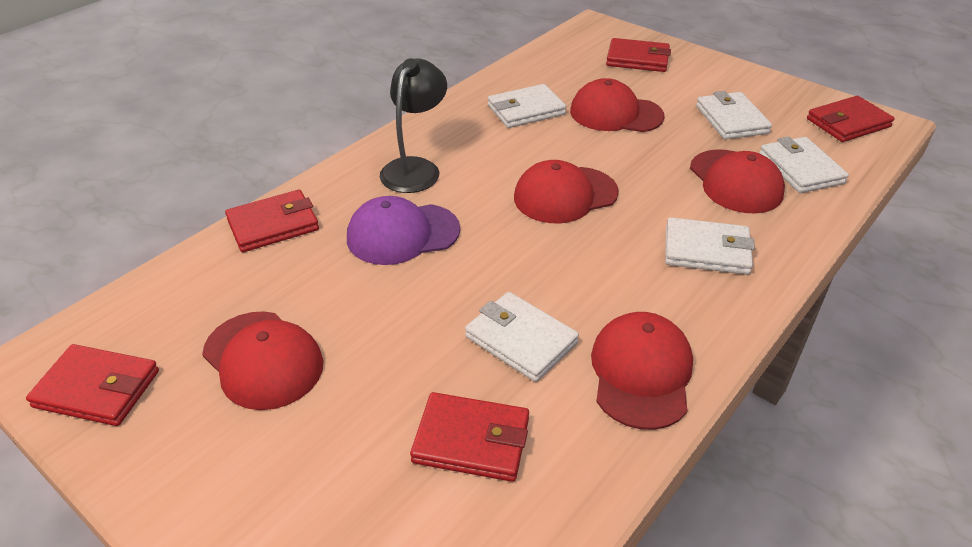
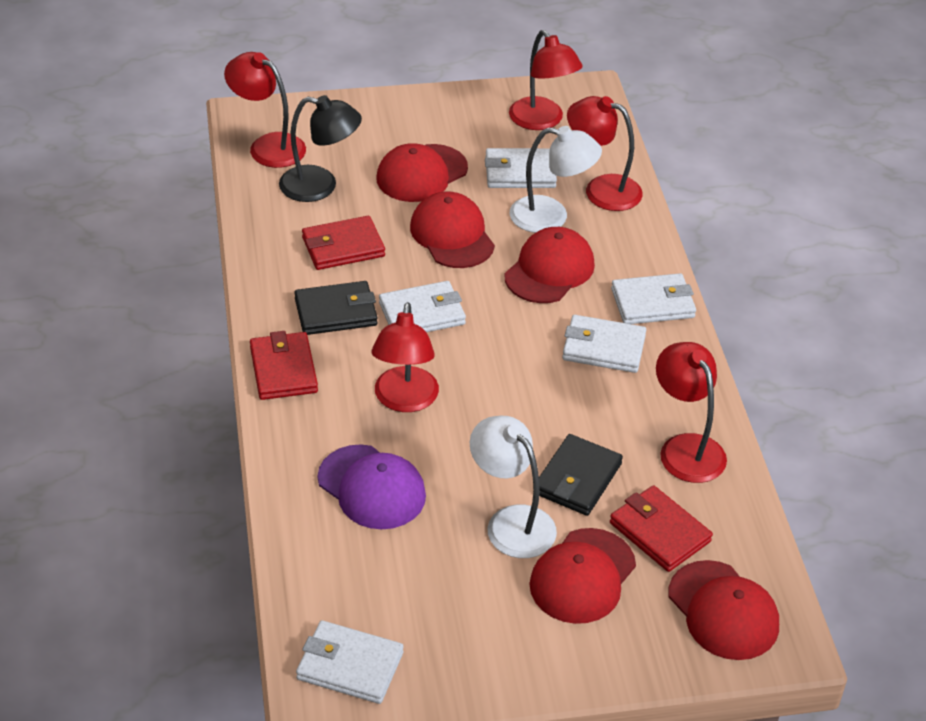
black wallet: none = 0 -> [294,281,377,335] [539,434,623,516] = 2
red lamp: none = 0 -> [224,52,306,168] [372,302,439,412] [509,30,582,130] [567,96,643,211] [656,342,727,483] = 5
red wallet: [26,344,159,426] [225,190,319,252] [410,392,529,482] [606,38,671,72] [807,96,895,142] = 5 -> [250,331,318,400] [302,216,385,270] [610,485,713,572] = 3
white lamp: none = 0 -> [470,416,557,558] [510,126,602,233] = 2

